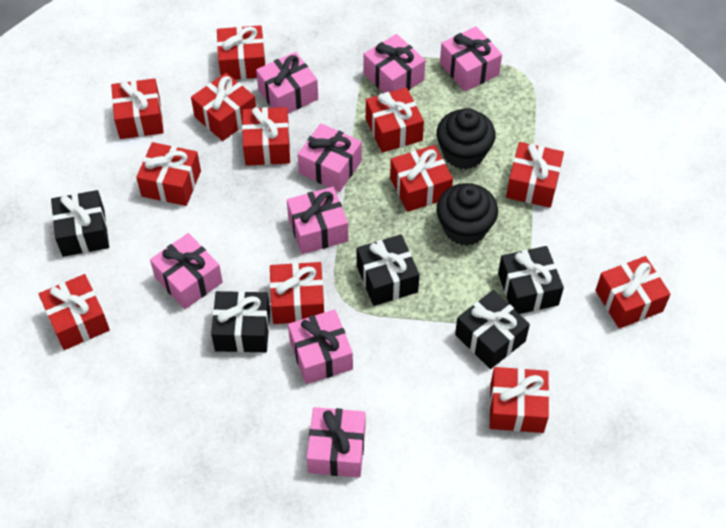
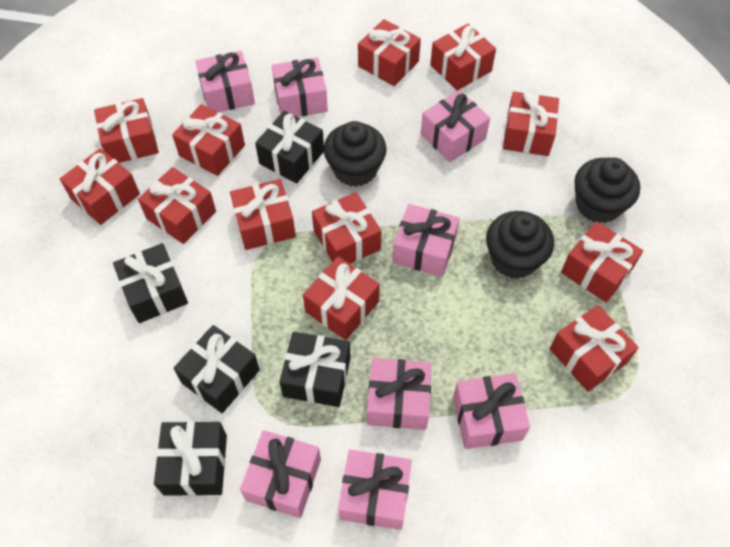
black cupcake: [437,108,496,169] [437,183,498,246] = 2 -> [324,121,387,187] [486,211,554,279] [575,157,640,223] = 3

